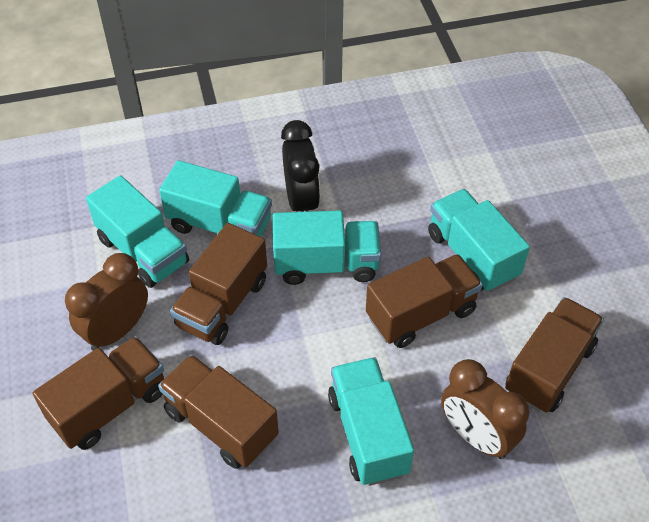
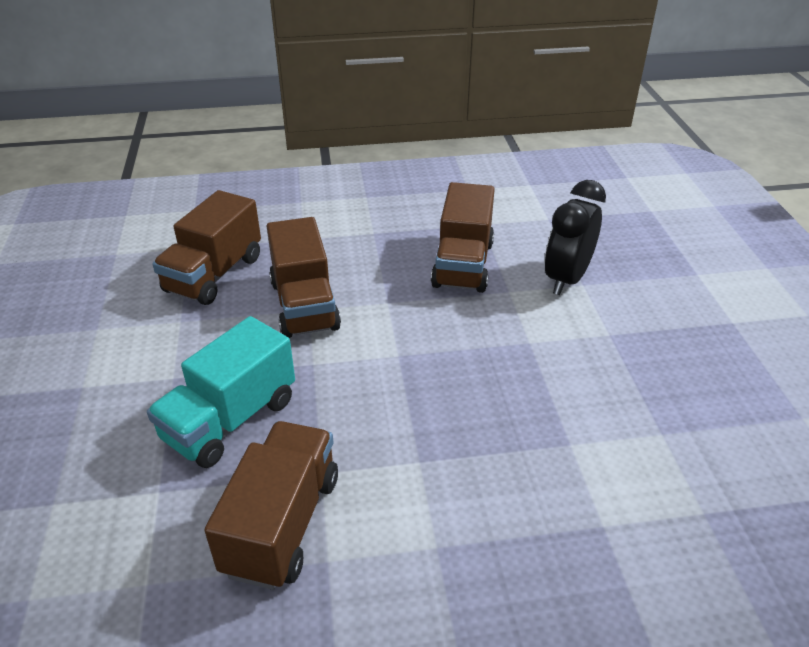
brown clock: [65,253,148,351] [441,359,529,459] = 2 -> none = 0
brown truck: [33,336,164,450] [158,354,279,469] [170,223,267,345] [366,254,483,348] [505,297,604,413] = 5 -> [152,190,261,305] [204,421,338,590] [267,217,341,338] [431,182,495,293] = 4
turquoise truck: [86,175,189,288] [159,160,272,237] [273,210,381,285] [328,357,414,486] [428,189,530,292] = 5 -> [147,316,295,468] = 1

